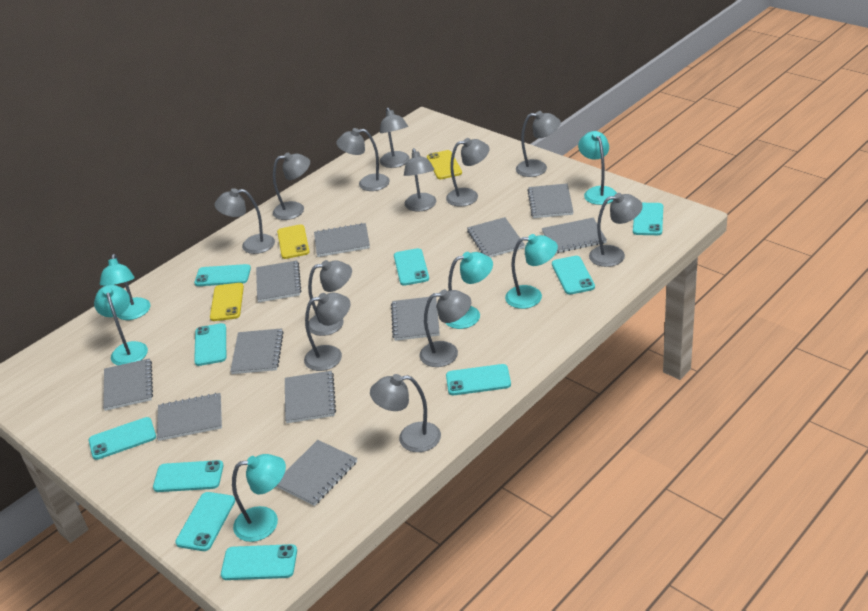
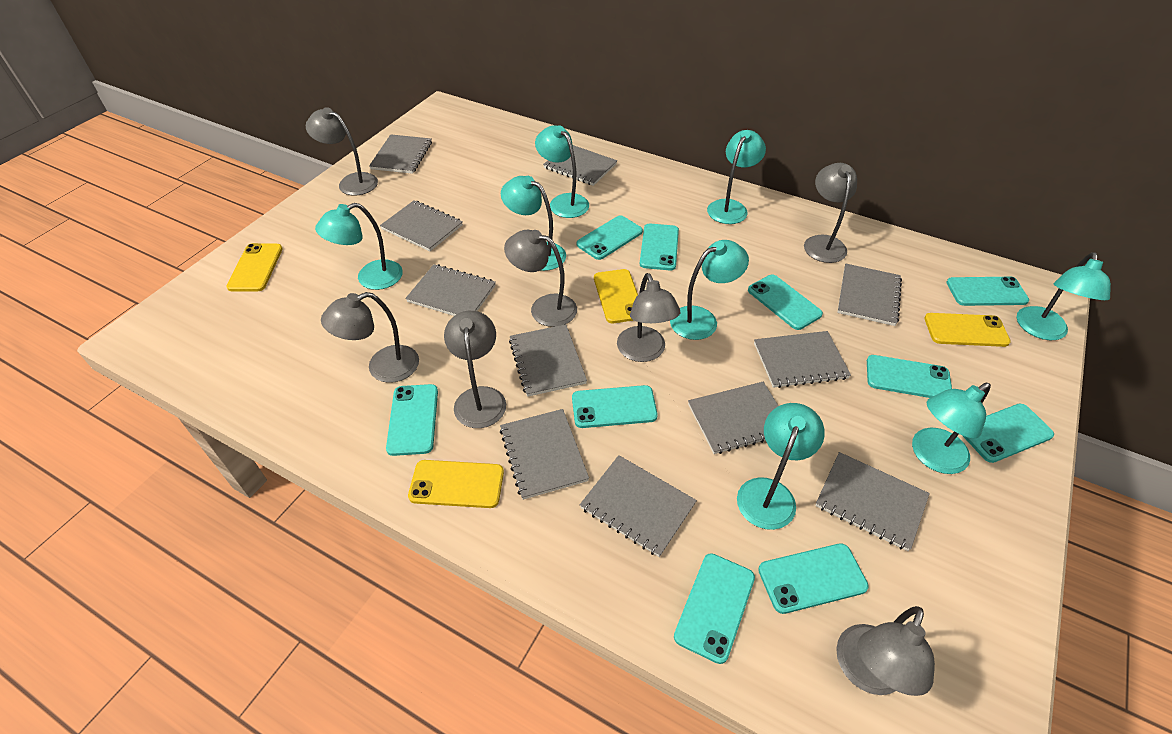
grey lamp: [214,188,275,254] [273,152,310,220] [304,293,351,371] [308,260,352,336] [336,128,390,191] [370,374,441,452] [380,107,410,168] [404,148,436,212] [419,289,471,367] [446,138,490,207] [516,111,561,177] [589,193,643,267] = 12 -> [306,107,378,196] [321,292,419,383] [444,311,506,428] [504,230,577,327] [617,273,680,362] [804,163,857,263] [836,606,935,696] = 7
turquoise lamp: [94,285,148,365] [100,254,150,320] [232,454,286,542] [445,252,493,329] [505,234,558,309] [578,131,617,205] = 6 -> [315,203,403,290] [501,176,566,271] [535,125,589,218] [670,240,749,340] [707,130,766,224] [737,403,825,530] [912,383,991,474] [1016,252,1111,340] = 8
yellow phone: [210,283,244,321] [277,224,310,259] [427,150,462,179] = 3 -> [226,243,283,292] [408,460,504,508] [594,269,638,323] [924,313,1011,347] = 4

